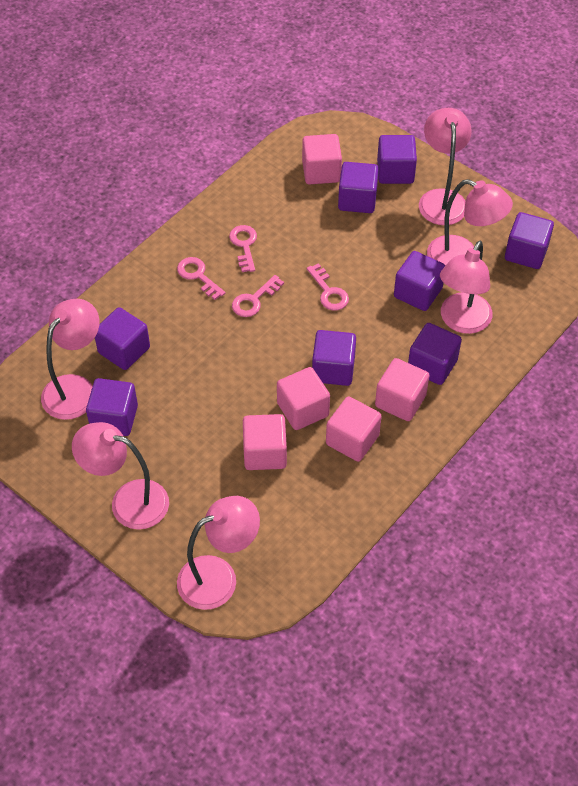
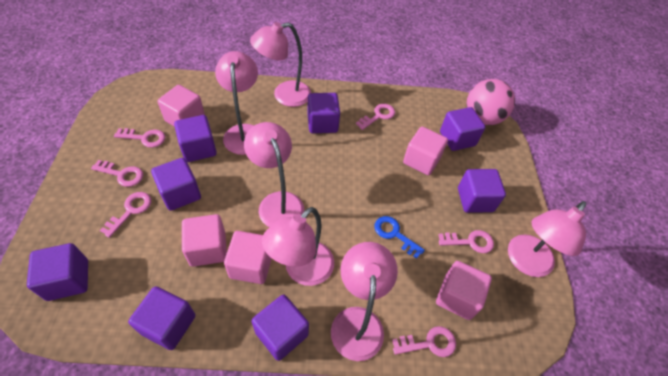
blue key: none = 0 -> [374,216,425,259] = 1
pink ball: none = 0 -> [466,79,515,125] = 1
pink key: [177,257,225,300] [229,225,257,272] [232,275,284,317] [307,263,349,310] = 4 -> [91,160,143,187] [100,192,151,238] [114,128,165,148] [356,104,395,130] [392,326,456,357] [439,230,494,253] = 6

